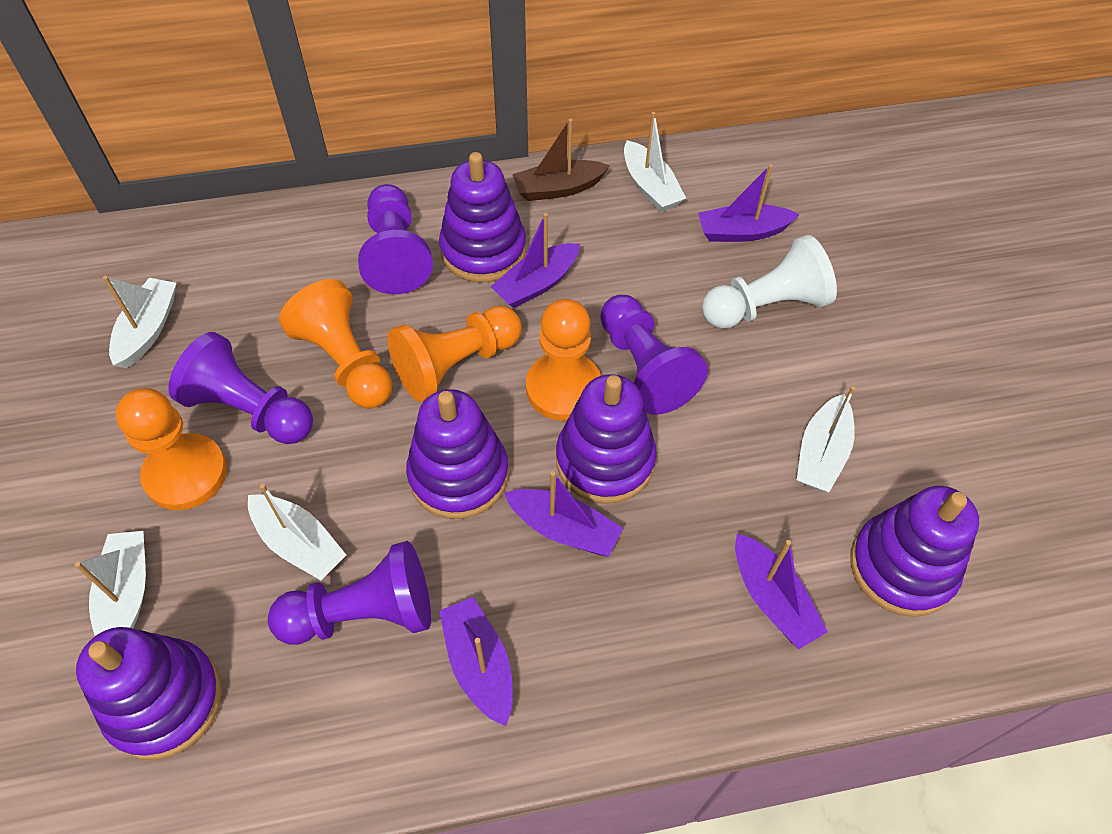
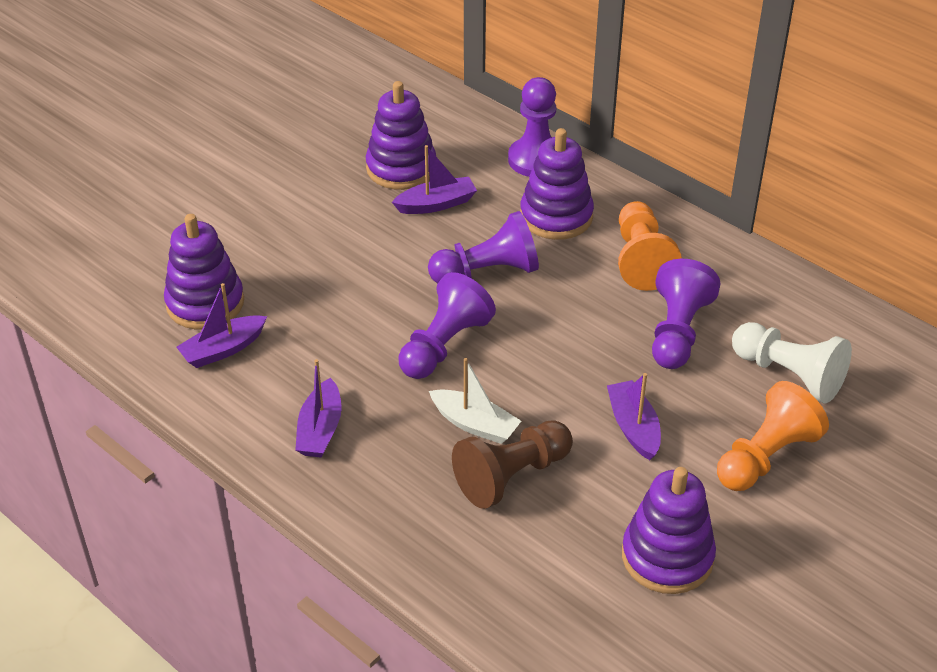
brown boat: [512,119,610,201] = 1 -> none = 0
brown pawn: none = 0 -> [452,420,573,509] = 1
orange pawn: [116,388,227,510] [279,279,392,409] [388,306,522,402] [526,299,601,421] = 4 -> [618,201,682,291] [717,381,829,491] = 2
purple boat: [439,597,513,726] [491,213,580,308] [505,471,623,557] [698,164,800,242] [735,534,828,649] = 5 -> [176,283,267,368] [295,359,342,457] [392,145,477,214] [607,373,661,460] = 4
purple stacking toy: [76,627,222,760] [406,389,509,519] [439,152,526,283] [556,374,657,504] [850,486,979,617] = 5 -> [164,214,244,329] [366,81,436,190] [520,128,594,240] [622,467,716,594] = 4
white boat: [75,531,146,636] [103,276,176,368] [248,484,346,580] [624,112,686,212] [797,386,856,492] = 5 -> [429,358,521,444] = 1

